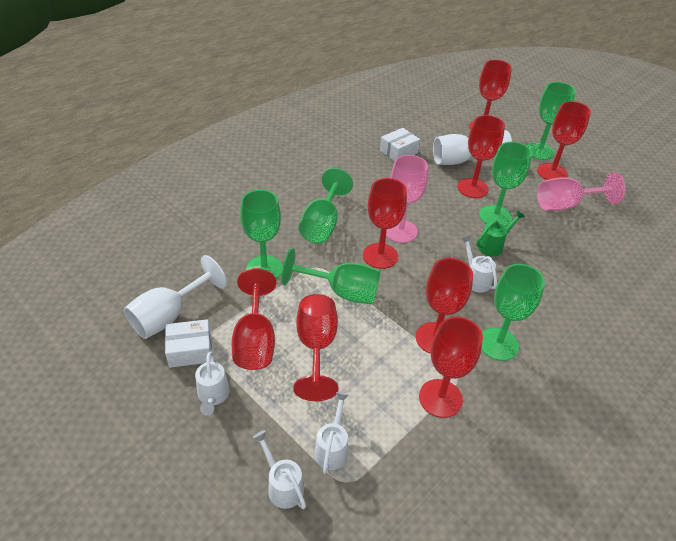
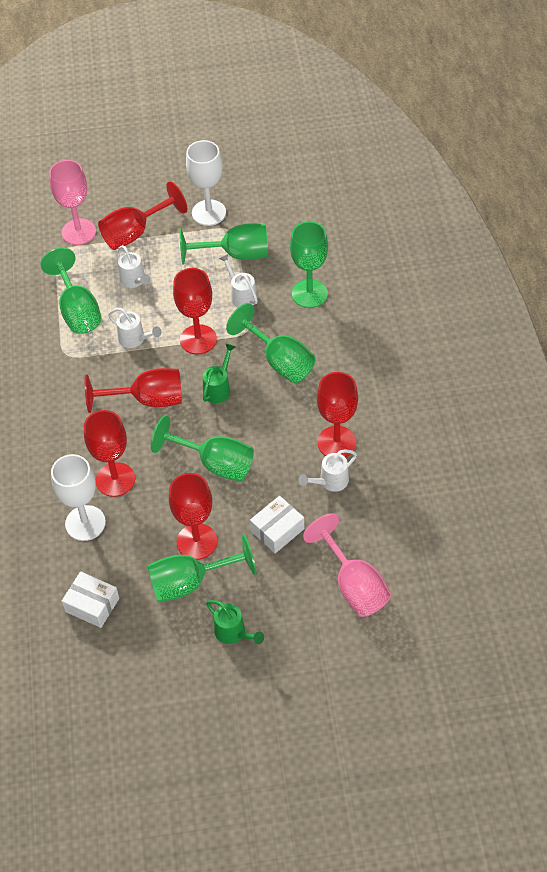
green watering can: [476,210,525,257] = 1 -> [203,344,235,404] [206,600,264,644] = 2
red goblet: [232,268,276,370] [293,294,338,401] [363,178,407,269] [416,258,473,354] [419,317,483,418] [457,115,505,198] [469,60,512,130] [537,101,591,180] = 8 -> [84,410,135,497] [85,368,182,413] [98,181,187,250] [169,473,217,560] [173,268,217,354] [317,372,358,457] = 6

